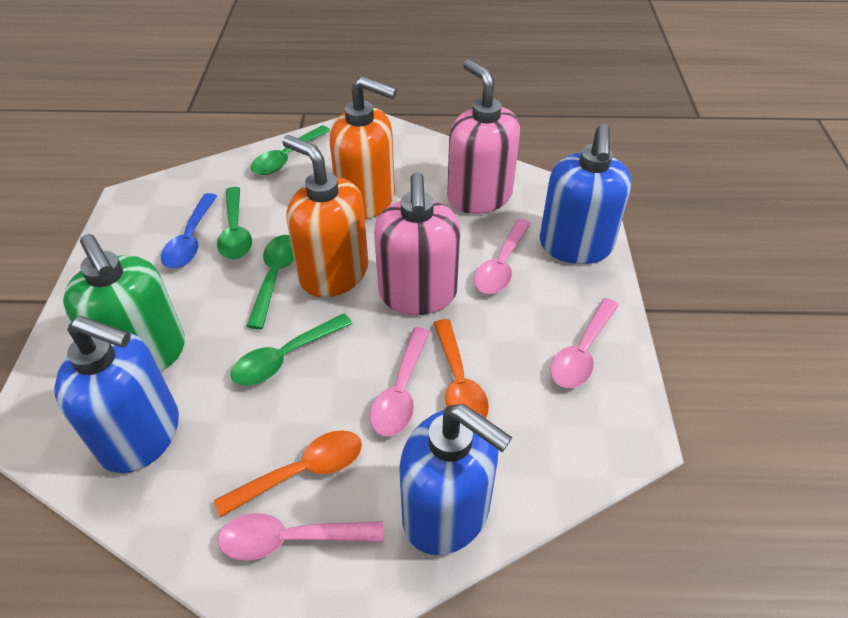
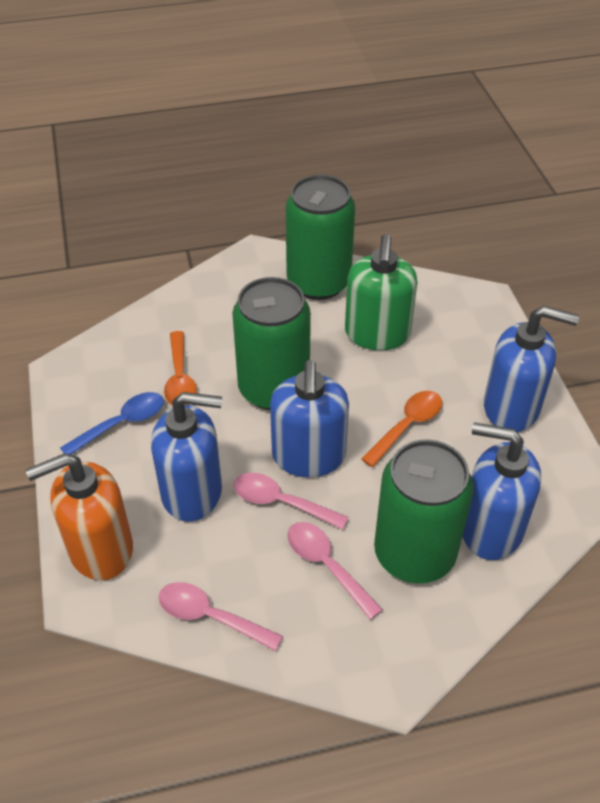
blue soap dispenser: [54,316,179,473] [399,404,512,555] [539,124,632,264] = 3 -> [151,392,222,522] [270,360,349,477] [463,422,541,560] [484,306,579,432] = 4
green can: none = 0 -> [232,277,311,410] [286,175,355,300] [374,439,474,583] = 3
green spoon: [217,187,252,259] [230,314,353,386] [246,235,294,329] [250,125,331,175] = 4 -> none = 0
orange soap dispenser: [282,135,368,297] [330,76,397,219] = 2 -> [26,453,133,580] = 1
pink soap dispenser: [374,172,461,315] [447,59,520,214] = 2 -> none = 0
pink spoon: [218,513,383,561] [370,327,430,436] [474,219,531,294] [550,298,619,388] = 4 -> [158,582,283,651] [233,473,349,530] [287,522,383,620] = 3

